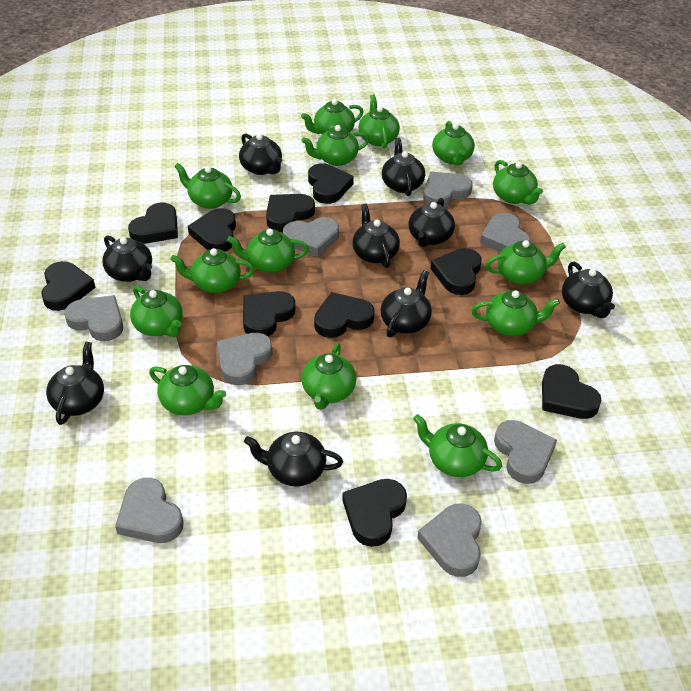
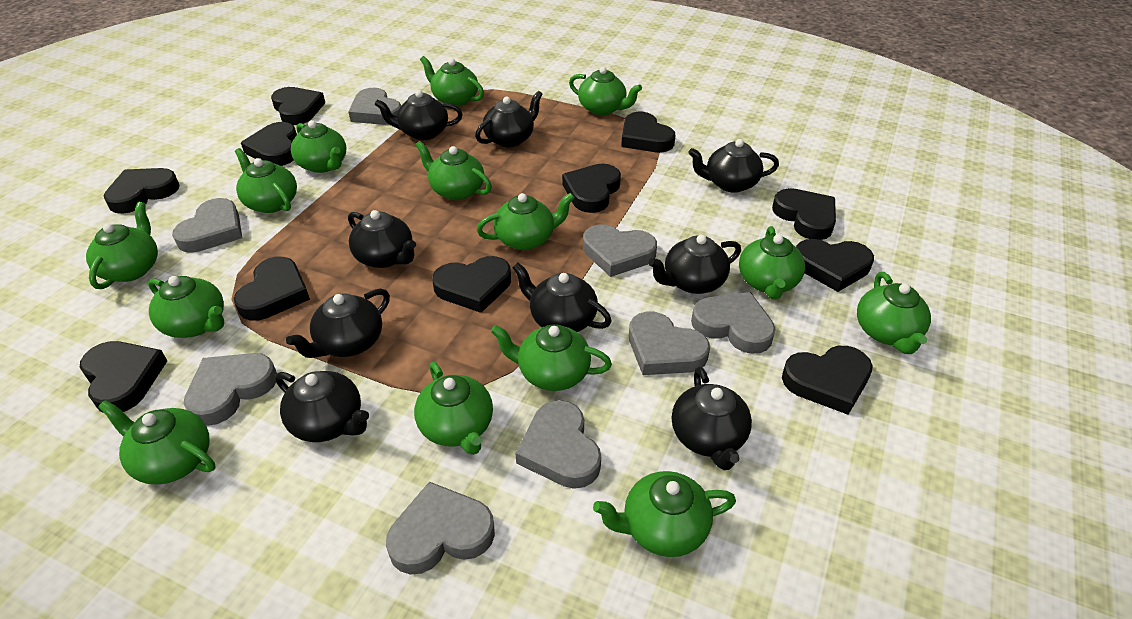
black heart: [41,261,96,311] [128,203,178,244] [188,208,236,251] [243,291,295,336] [266,194,315,232] [308,163,354,204] [314,292,375,338] [342,479,407,547] [430,248,482,295] [542,364,602,419] = 10 -> [80,341,167,413] [104,168,180,214] [234,257,310,321] [241,122,297,166] [271,87,325,125] [432,256,511,313] [562,164,621,213] [621,112,675,152] [772,188,836,240] [782,346,873,415] [796,239,874,292] = 11

